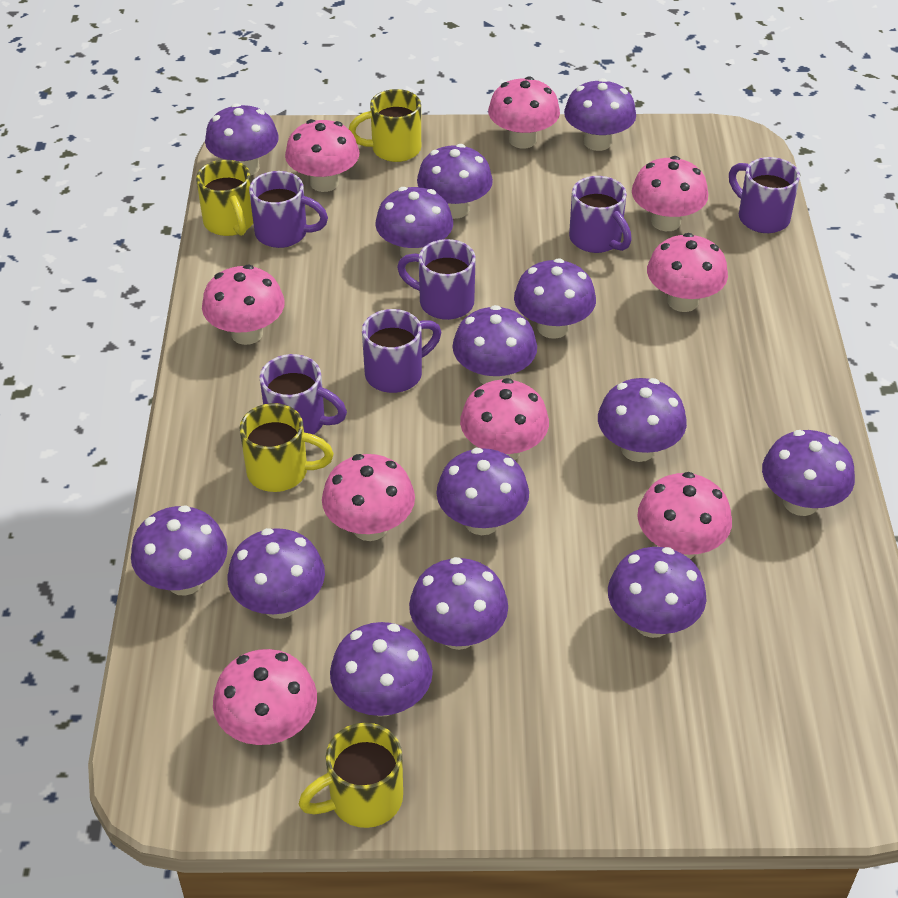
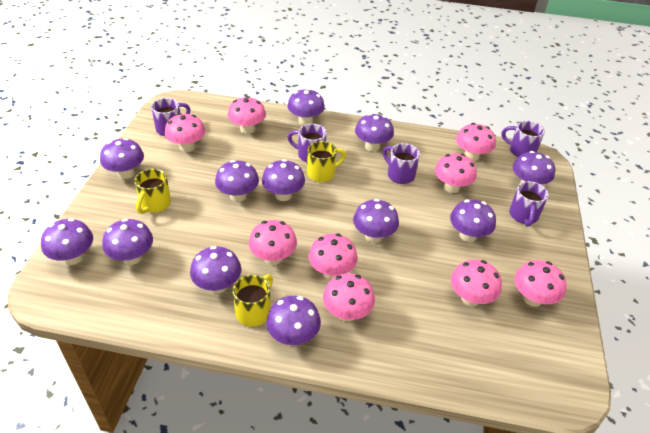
purple mug: [249,171,328,248] [260,354,347,435] [362,309,441,393] [397,239,476,320] [569,176,632,253] [729,157,800,233] = 6 -> [151,98,190,136] [288,124,327,162] [383,143,420,184] [501,121,545,157] [509,181,549,227] = 5
purple mushroom: [131,505,228,596] [205,103,279,176] [227,528,325,619] [330,622,433,716] [375,187,453,257] [409,557,508,650] [417,144,493,219] [436,448,529,535] [453,305,537,385] [514,258,596,339] [564,78,636,151] [598,378,687,462] [608,547,706,638] [762,430,855,516] = 14 -> [41,218,93,265] [100,138,144,179] [102,219,153,265] [190,246,241,294] [215,160,259,202] [262,159,305,201] [266,296,321,346] [287,88,325,125] [353,199,399,243] [355,113,394,151] [450,199,496,242] [513,151,555,185] = 12
yellow mug: [196,160,253,236] [239,403,334,492] [298,723,403,828] [349,89,421,162] = 4 -> [135,169,171,214] [233,274,273,326] [307,141,346,182] = 3

